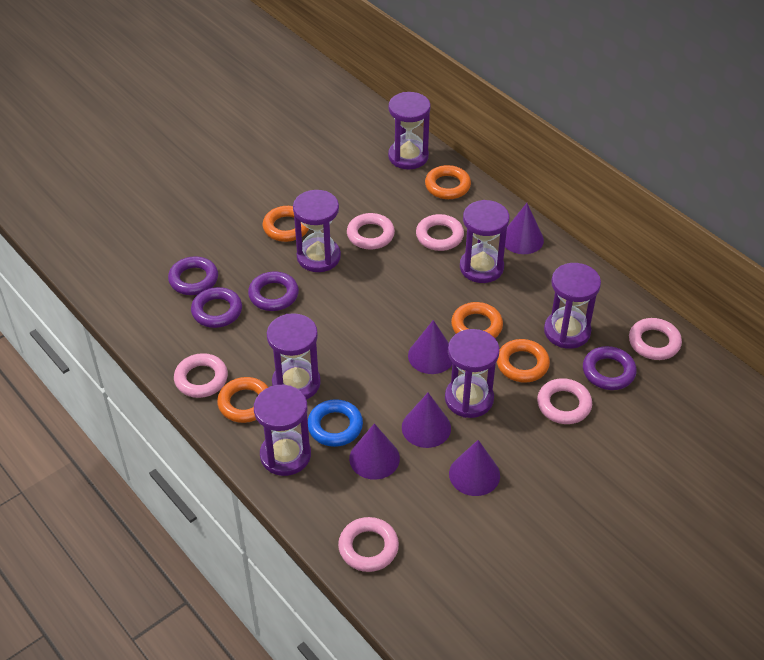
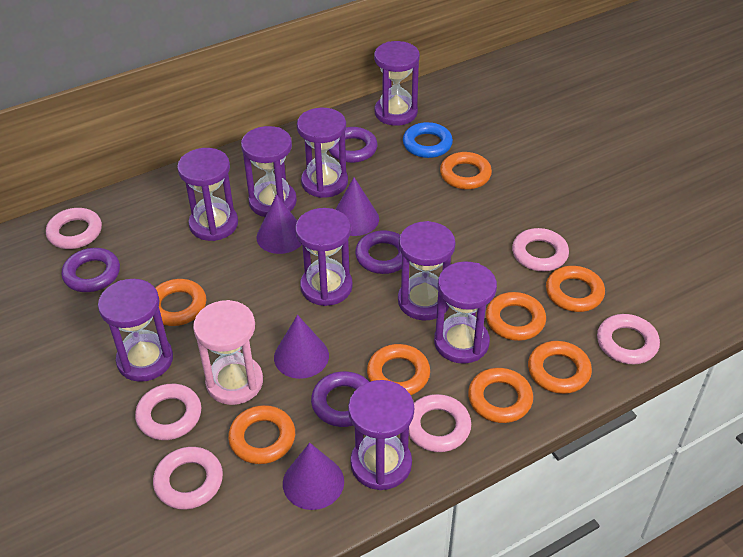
orange ring: [217,377,268,423] [263,206,309,242] [425,165,471,199] [451,302,503,338] [497,339,550,382] = 5 -> [155,279,206,326] [228,405,295,464] [367,344,430,395] [440,152,492,189] [468,368,533,423] [486,292,546,341] [528,341,592,394] [546,266,605,312] = 8
pink hourglass: none = 0 -> [193,300,263,405] = 1
purple cone: [349,423,400,480] [402,393,451,448] [408,320,452,374] [449,440,500,496] [505,203,544,254] = 5 -> [257,194,302,254] [274,315,329,379] [283,443,344,510] [335,177,379,236] = 4
purple hourglass: [254,385,311,476] [267,313,321,400] [293,190,341,272] [388,92,431,169] [445,329,500,418] [460,200,509,283] [544,263,601,349] = 7 -> [98,279,173,382] [177,148,238,241] [241,126,297,217] [295,208,353,306] [297,108,348,198] [348,380,414,490] [374,41,420,126] [398,221,456,321] [434,261,497,364] = 9

